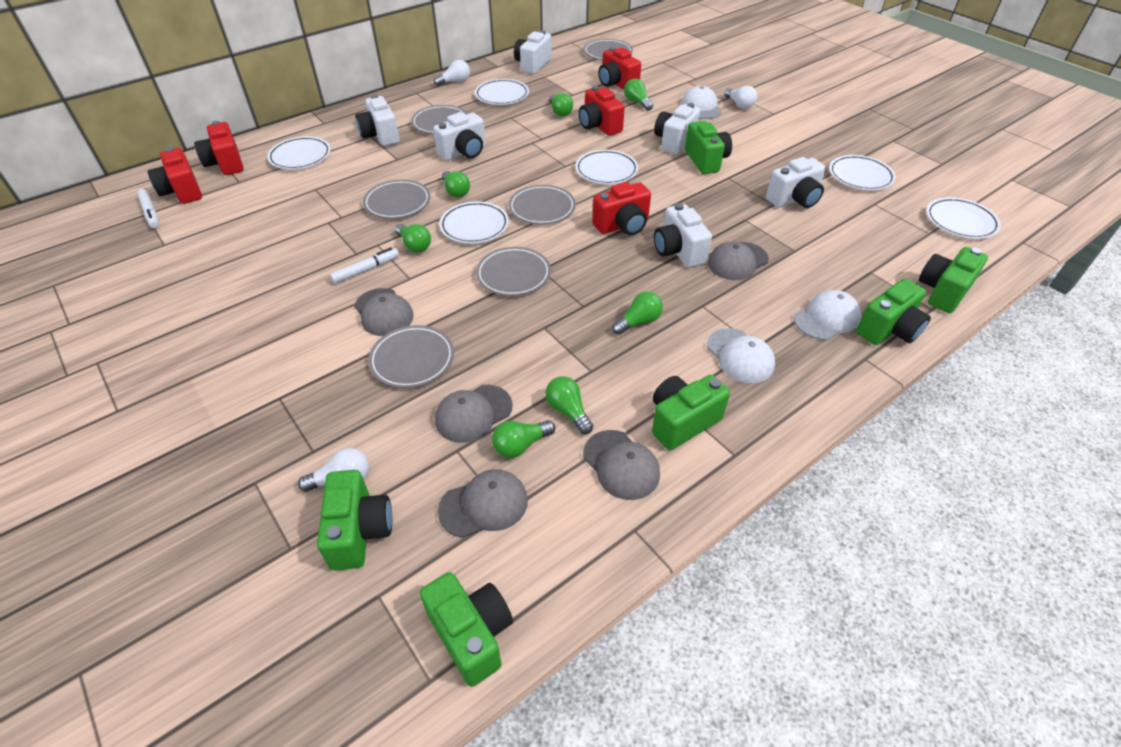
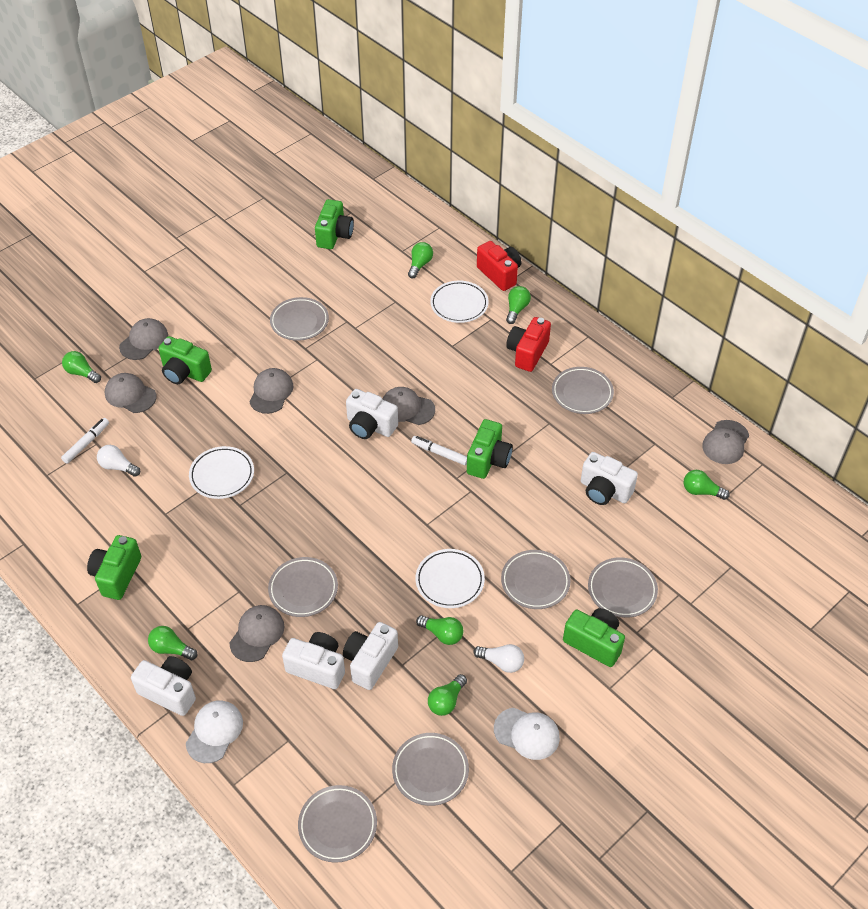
green camera: [317,470,392,571] [420,572,513,687] [652,375,730,450] [685,121,732,174] [856,278,931,345] [919,247,988,313] = 6 -> [87,535,141,600] [158,336,212,384] [315,199,354,249] [467,419,513,479] [563,608,625,667] = 5
grey cap: [354,288,414,336] [435,385,513,443] [438,469,528,538] [583,430,660,500] [708,241,769,280] = 5 -> [105,373,157,413] [119,318,168,360] [229,605,285,662] [250,368,293,414] [383,387,435,425] [702,420,749,464] = 6
grey plate: [363,180,431,219] [368,325,454,388] [411,105,468,134] [476,247,551,296] [508,185,576,225] [583,39,633,60] = 6 -> [268,557,338,617] [270,297,329,341] [298,785,377,863] [392,733,469,806] [501,550,571,609] [552,367,614,414] [588,557,658,618] = 7
red camera: [147,147,202,204] [194,121,244,175] [579,86,625,136] [592,182,651,235] [598,47,641,90] = 5 -> [477,241,521,291] [506,317,551,372] = 2
white camera: [355,95,400,146] [433,112,486,161] [514,30,552,74] [654,103,701,155] [654,203,712,268] [766,157,826,208] = 6 -> [131,656,196,716] [282,632,345,689] [343,622,398,690] [346,389,398,439] [581,452,638,505] = 5
white cap: [681,86,722,119] [707,328,775,383] [794,290,861,340] = 3 -> [186,700,243,763] [494,708,560,760] = 2
white light bulb: [298,448,369,492] [434,60,470,86] [724,86,757,109] = 3 -> [97,445,140,477] [474,644,524,673] = 2
white plate: [267,136,331,170] [439,201,509,244] [475,79,529,105] [575,150,638,185] [829,155,896,190] [926,197,1001,239] = 6 -> [189,446,254,499] [416,549,485,608] [430,281,488,323] = 3

